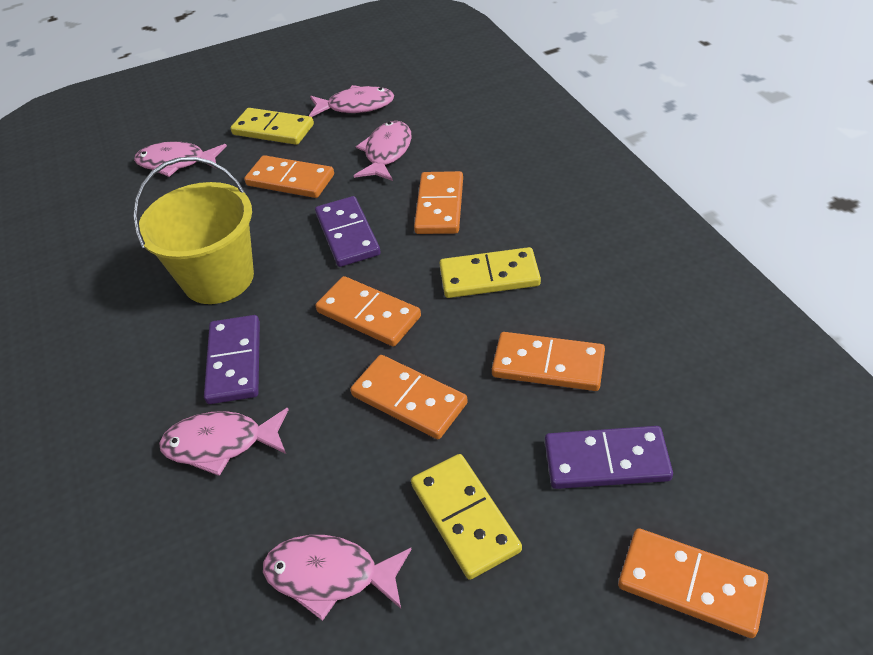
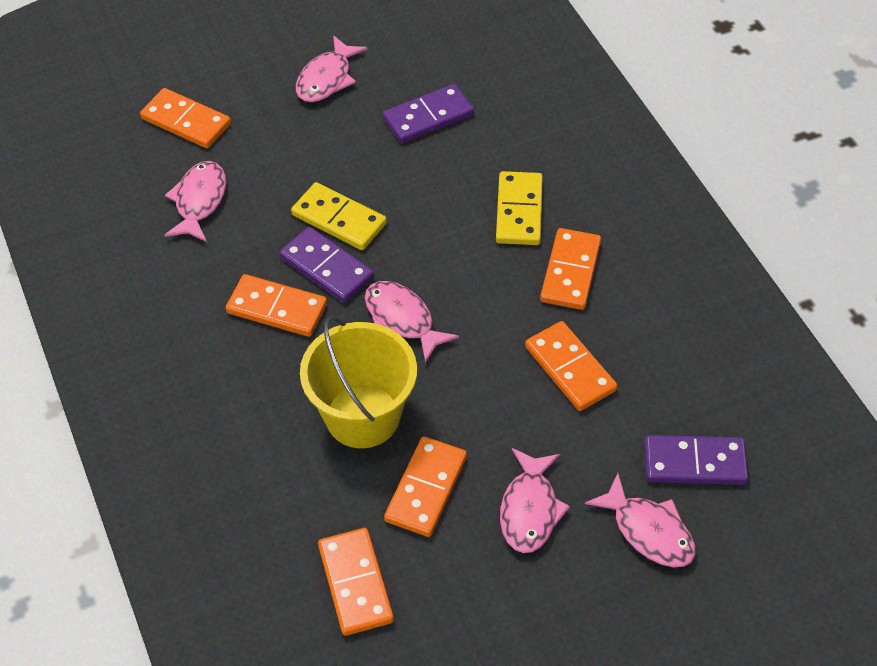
yellow domino: [230,108,314,145] [411,454,522,580] [439,247,541,298] = 3 -> [291,182,387,250] [496,171,543,245] = 2

